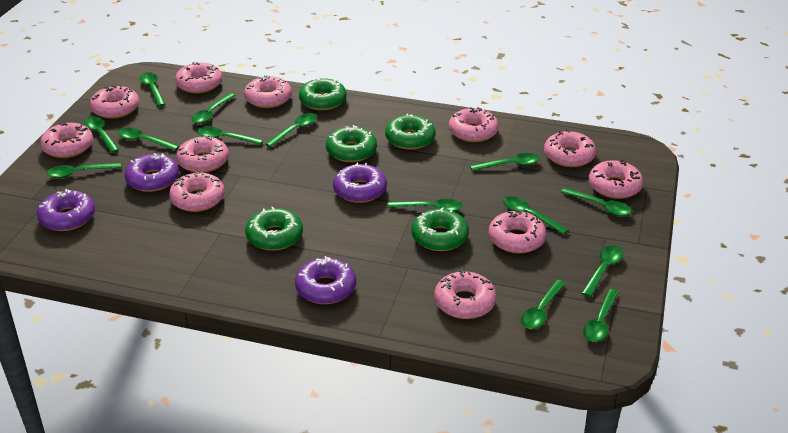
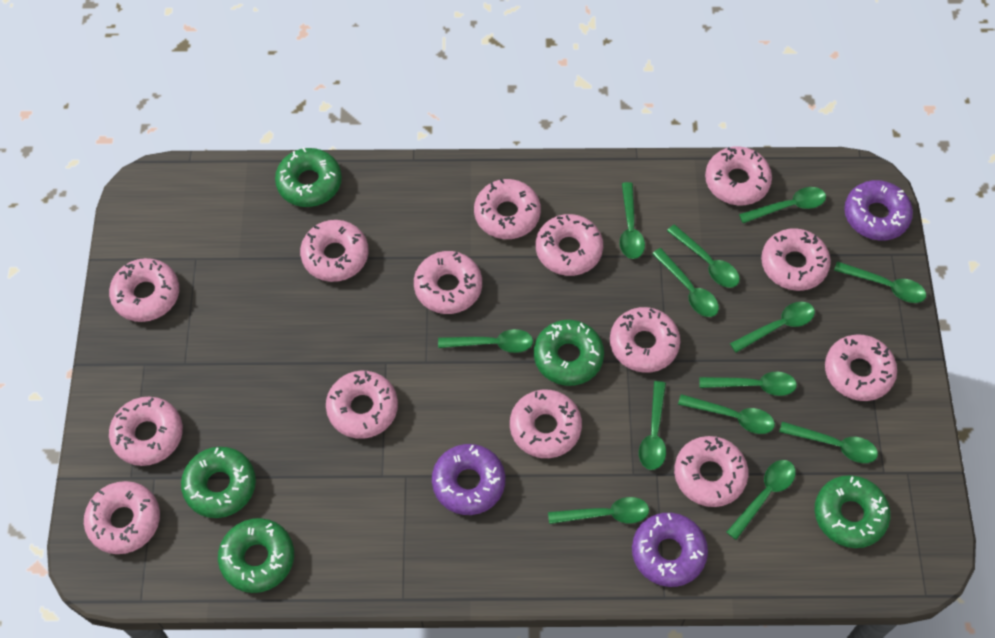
green spoon: [47,163,121,178] [84,117,119,153] [118,128,179,151] [140,72,165,107] [192,93,235,124] [197,127,263,145] [265,113,317,147] [387,199,462,212] [470,153,539,171] [503,196,568,235] [521,280,566,329] [561,188,631,216] [582,246,623,297] [583,289,619,342] = 14 -> [438,329,533,353] [548,497,649,524] [620,182,645,259] [639,381,666,470] [652,248,719,317] [667,224,740,288] [678,394,775,434] [699,372,797,396] [726,460,796,540] [730,302,815,353] [739,187,826,223] [779,422,878,463] [834,261,926,303] = 13
pink donut: [40,122,93,158] [90,85,139,119] [169,171,225,212] [175,62,222,93] [176,135,229,173] [244,75,292,108] [434,270,496,319] [449,107,499,142] [488,209,546,254] [544,130,596,167] [588,160,643,199] = 11 -> [84,481,160,554] [109,258,179,322] [109,397,183,466] [300,220,368,282] [326,371,398,439] [414,251,482,314] [474,179,541,239] [510,390,582,458] [536,214,603,276] [610,307,680,373] [674,436,748,507] [705,146,772,205] [761,228,831,291] [825,334,897,401] = 14
purple donut: [37,189,95,231] [125,153,179,192] [295,256,356,304] [333,163,387,203] = 4 -> [432,444,505,515] [632,513,708,587] [844,180,913,240] = 3

